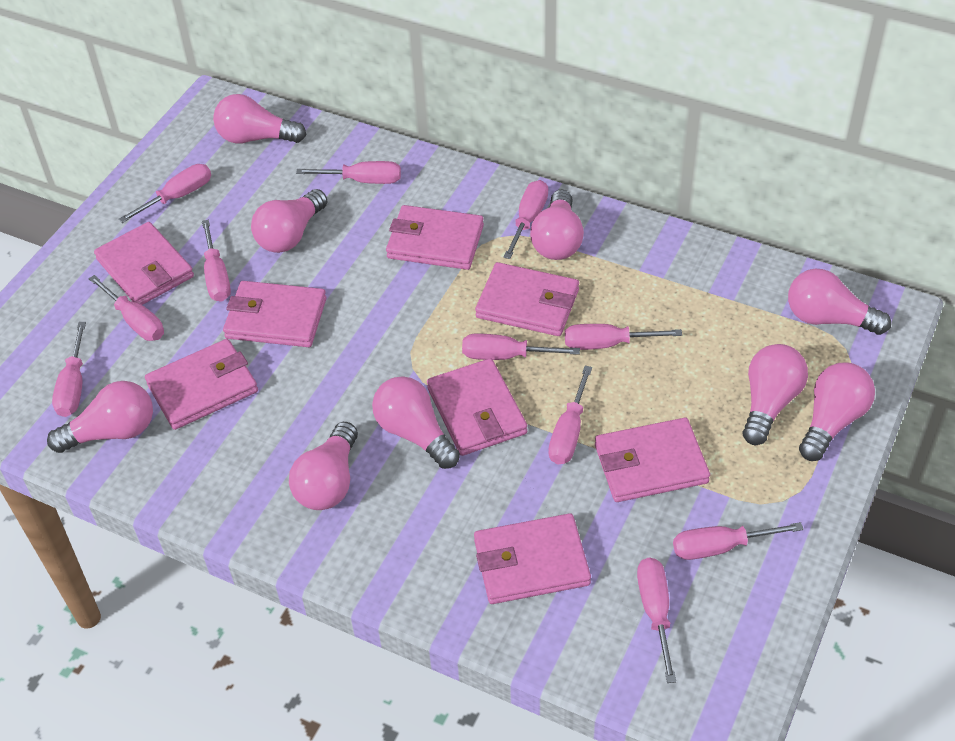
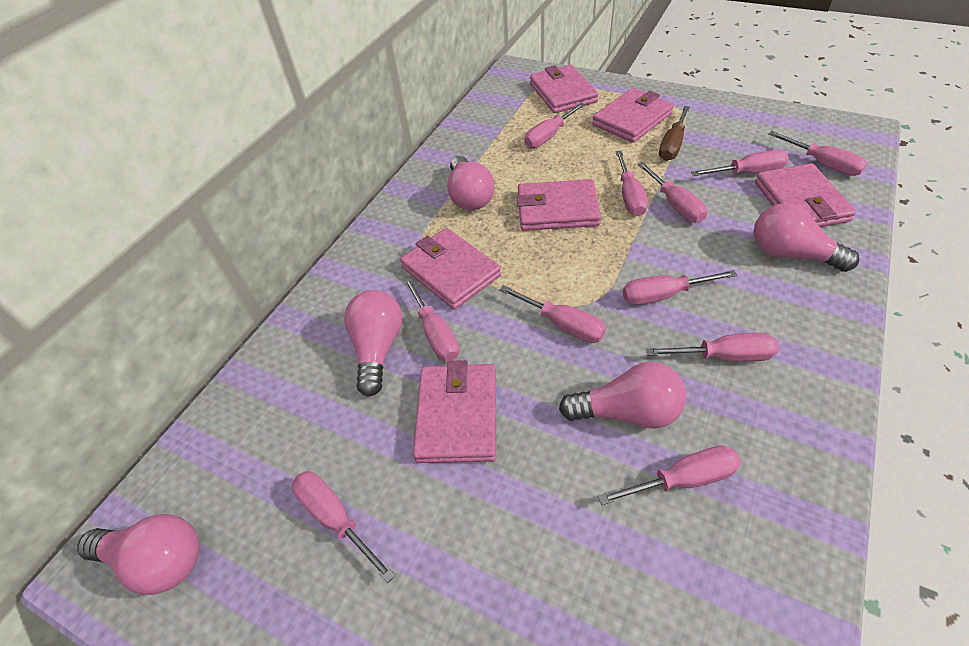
brown screwdriver: none = 0 -> [659,106,690,161] = 1
pink light bulb: [47,381,153,453] [213,94,306,144] [251,189,328,253] [289,422,358,510] [372,376,460,469] [530,189,584,260] [743,344,808,445] [788,269,891,335] [799,362,875,461] = 9 -> [77,514,200,595] [344,290,402,397] [447,156,495,210] [559,362,686,429] [754,203,859,272] = 5
pink wallet: [94,222,194,305] [145,339,258,430] [223,281,326,347] [386,205,484,270] [427,358,527,456] [474,513,591,604] [475,262,579,336] [595,418,710,502] = 8 -> [400,228,501,310] [413,360,496,463] [516,179,601,231] [530,65,598,113] [592,88,674,143] [755,163,856,227] = 6

